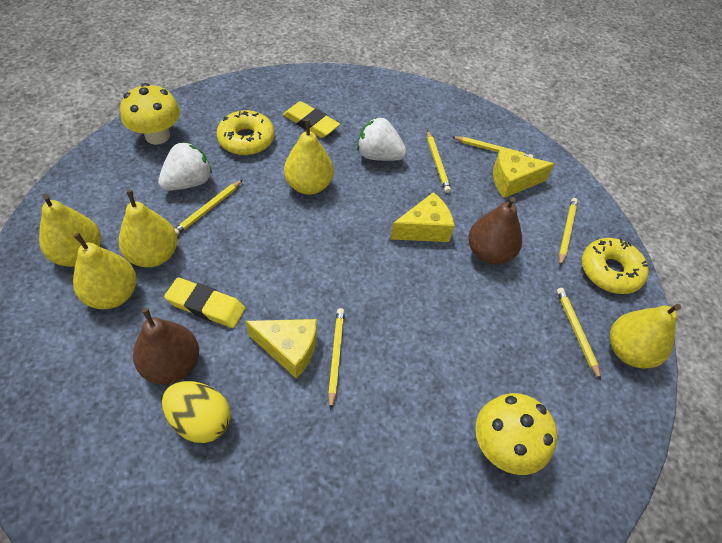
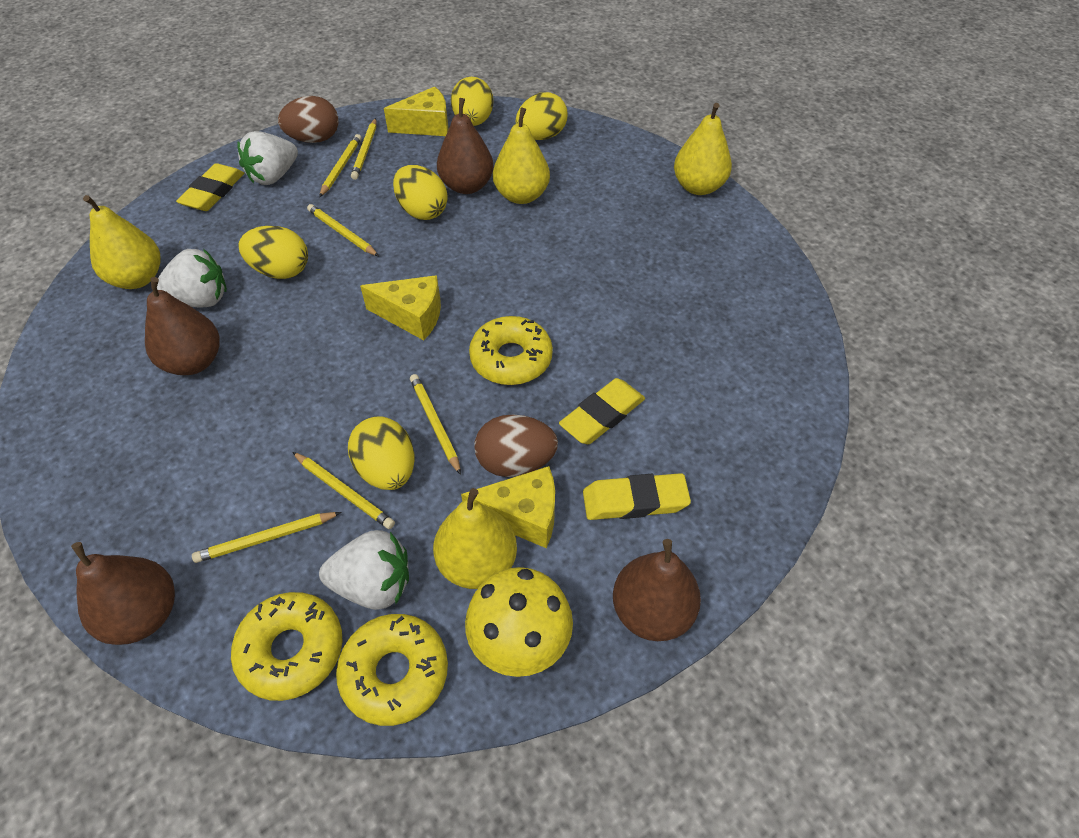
brown egg: none = 0 -> [278,96,339,143] [475,414,558,477] = 2
brown pear: [133,308,199,384] [468,197,522,265] = 2 -> [71,542,175,645] [145,277,219,375] [437,98,494,194] [613,539,701,641] = 4
white strawberry: [158,142,212,191] [357,117,407,161] = 2 -> [157,249,227,308] [237,131,298,185] [319,530,409,610] = 3
yellow donut: [217,110,274,155] [582,238,649,294] = 2 -> [231,592,342,701] [336,614,448,726] [469,316,553,385] = 3
yellow egg: [162,381,231,443] = 1 -> [238,226,308,279] [348,416,414,490] [393,165,448,220] [451,77,493,126] [516,92,568,140] = 5
yellow eraser: [164,277,245,328] [283,101,340,138] = 2 -> [176,163,244,211] [559,378,645,444] [583,473,691,520] = 3
yellow mushroom: [120,83,180,145] [475,393,557,475] = 2 -> [465,567,573,677] = 1
yellow pear: [39,194,101,267] [73,232,137,309] [119,190,177,267] [284,119,334,195] [610,304,681,369] = 5 -> [83,195,161,289] [433,488,517,589] [493,108,550,204] [674,103,732,195] = 4

